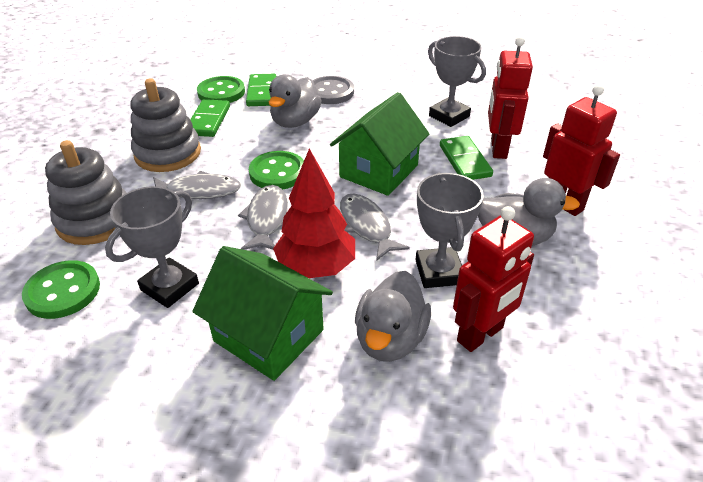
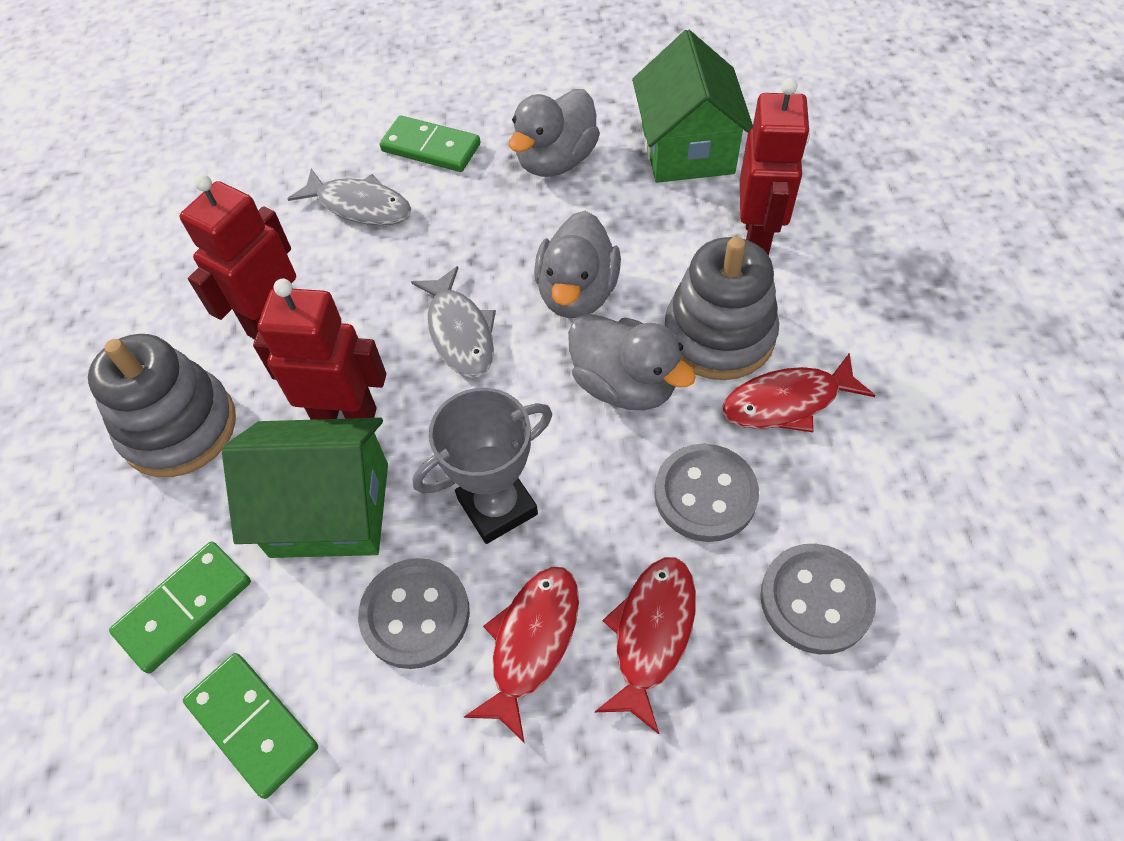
green button: [22,260,100,319] [197,76,245,103] [249,151,304,190] = 3 -> none = 0
grey button: [313,76,354,104] = 1 -> [358,558,470,669] [654,444,759,542] [760,544,876,654] = 3
grey fish: [153,171,241,199] [238,185,288,250] [340,193,410,261] = 3 -> [287,169,411,225] [411,266,496,378] = 2
grey trophy: [105,186,199,308] [415,172,484,288] [428,36,486,127] = 3 -> [413,388,552,544] = 1
red fish: none = 0 -> [464,567,579,743] [595,557,696,734] [722,353,875,432] = 3
red tree: [273,148,355,278] = 1 -> none = 0

